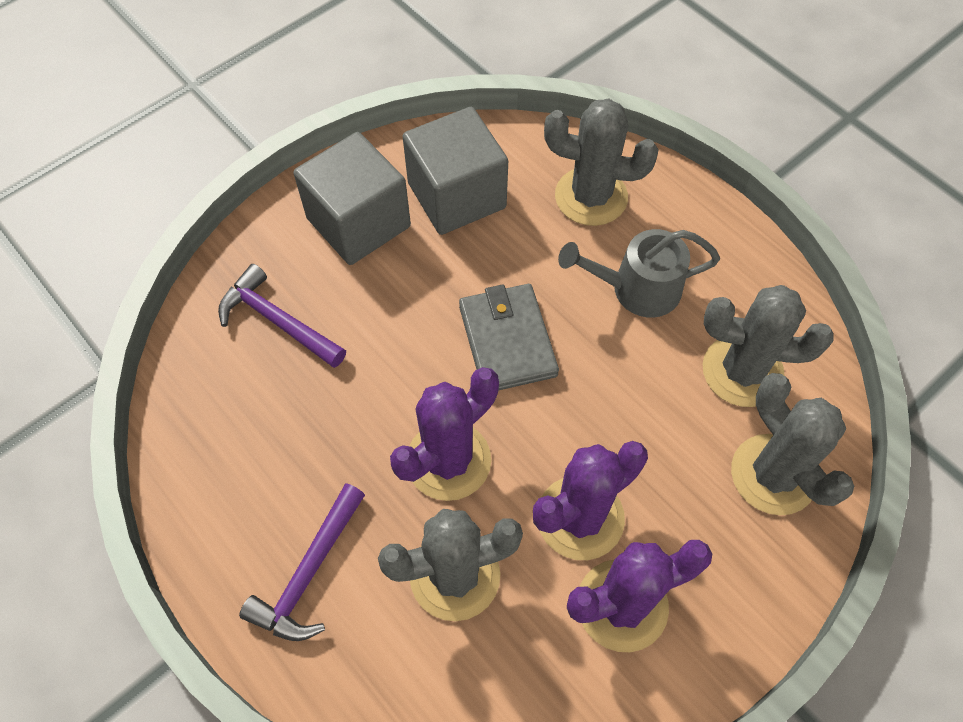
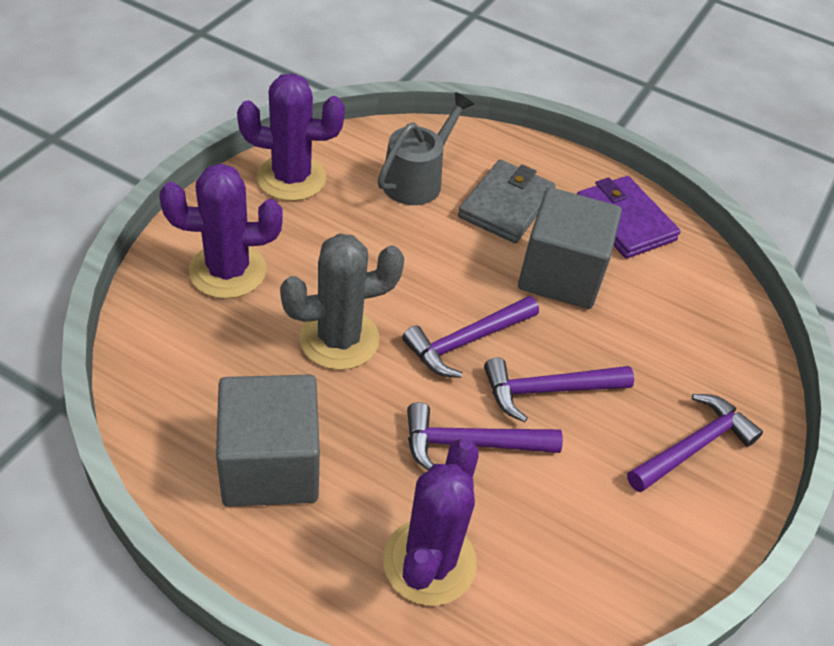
grey cactus: [378,509,523,621] [544,99,659,226] [703,285,834,407] [731,373,854,515] = 4 -> [280,233,404,370] = 1
purple hammer: [218,264,346,368] [239,483,365,641] = 2 -> [402,296,539,378] [407,402,563,470] [484,358,634,422] [627,394,763,492] = 4
purple wallet: none = 0 -> [577,176,681,259] = 1

